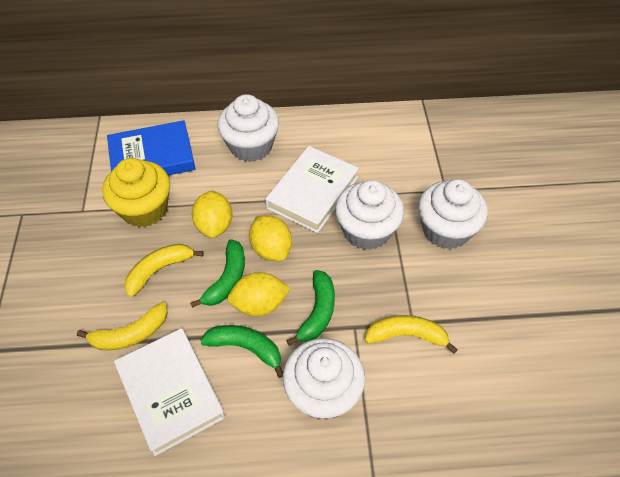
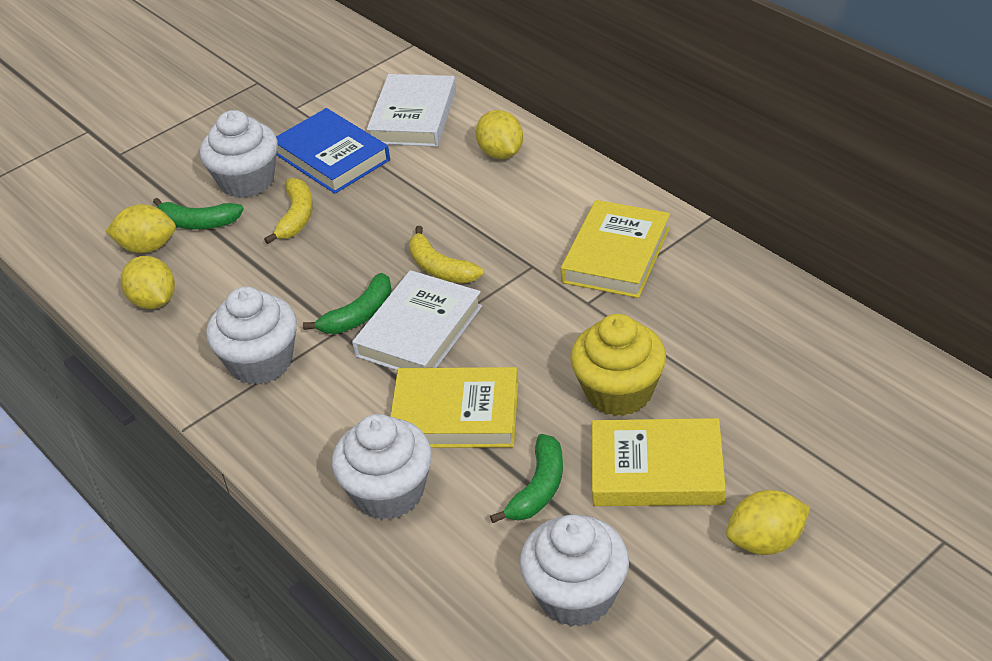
yellow banana: [77,302,168,351] [124,244,204,297] [365,315,458,354] = 3 -> [264,178,313,244] [409,226,483,283] = 2
yellow book: none = 0 -> [390,367,518,448] [561,200,670,298] [592,418,726,506] = 3
yellow lemon: [192,191,233,238] [227,272,291,317] [249,215,292,261] = 3 -> [105,204,176,253] [121,256,175,309] [475,110,523,159] [726,490,810,555] = 4

